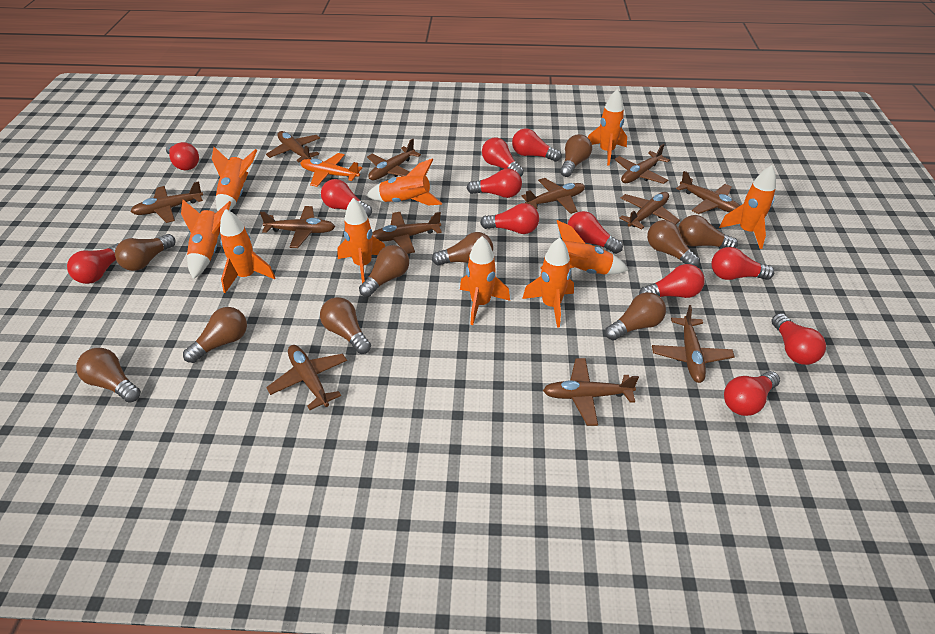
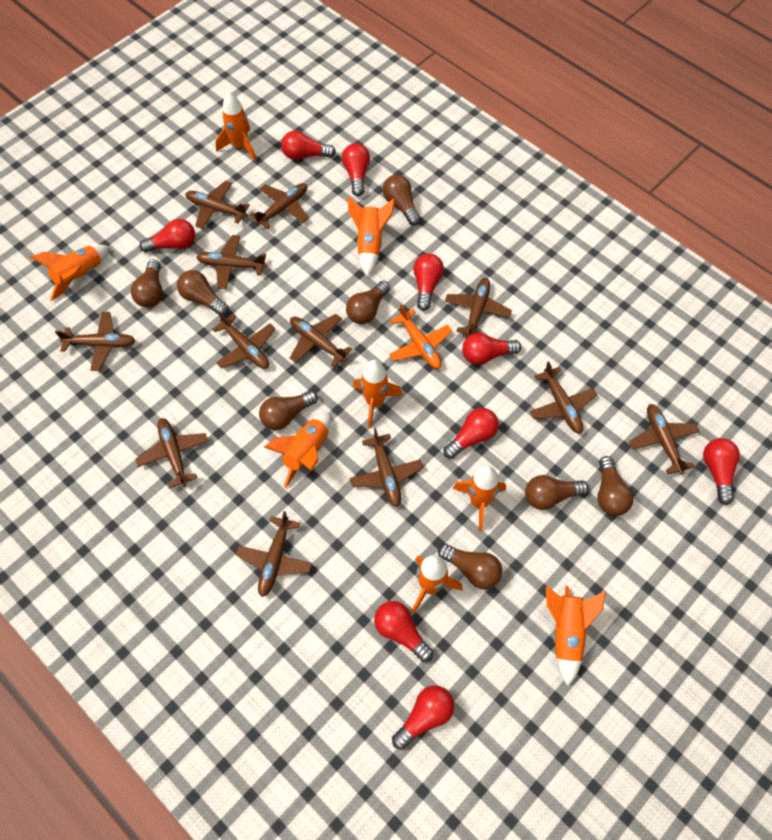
brown light bulb: [76,348,141,403] [115,234,176,271] [183,307,247,363] [320,297,371,354] [359,245,409,297] [432,232,493,266] [560,134,592,177] [605,292,666,341] [647,220,700,267] [678,215,738,248] = 10 -> [131,260,163,307] [177,270,229,316] [259,391,318,430] [346,281,390,324] [382,175,421,225] [438,544,502,589] [525,475,589,510] [597,456,634,516] = 8
orange rocket: [181,200,231,279] [212,147,257,211] [220,209,275,293] [337,198,385,283] [366,158,442,205] [460,236,510,325] [522,238,574,328] [540,220,628,275] [588,89,627,165] [719,165,776,249] = 10 -> [30,245,110,301] [215,92,256,161] [264,414,331,488] [348,196,395,277] [353,360,403,428] [412,555,463,613] [452,465,506,532] [546,586,606,686] = 8
red light bulb: [67,243,119,284] [166,142,199,170] [321,179,372,217] [467,168,522,198] [480,203,539,234] [482,138,524,177] [512,128,561,162] [567,211,623,254] [639,264,705,298] [711,247,775,280] [724,371,780,416] [772,313,826,365] = 12 -> [139,219,195,253] [281,130,336,160] [342,143,370,196] [374,601,433,662] [392,685,454,750] [413,253,444,311] [443,408,499,459] [462,333,521,365] [703,438,740,505] = 9

